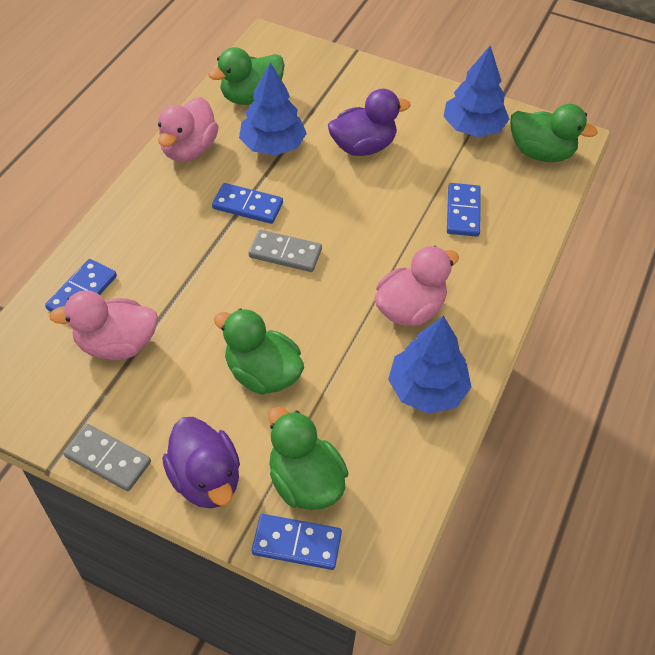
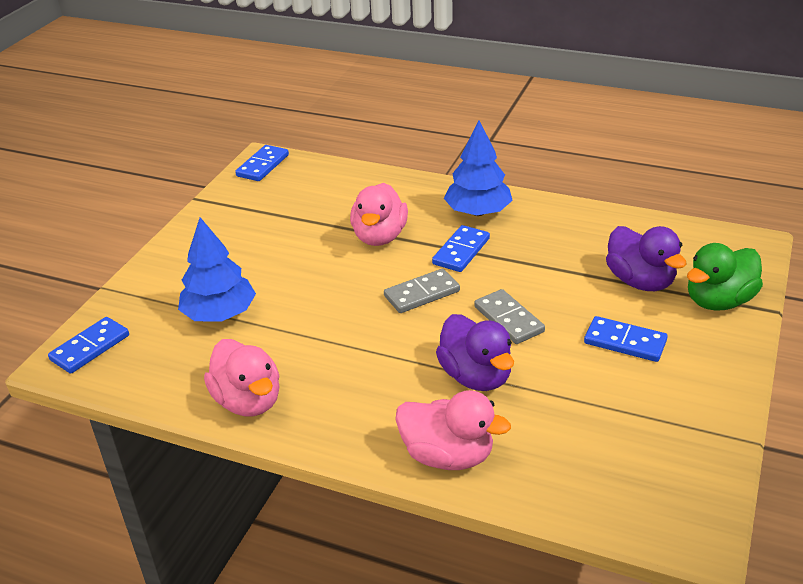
blue tree: [239,62,307,156] [388,316,471,414] [443,45,509,137] = 3 -> [178,217,256,322] [444,121,513,216] = 2
green duck: [208,47,285,105] [214,309,304,395] [268,407,348,510] [510,104,598,162] = 4 -> [687,243,763,311] = 1

